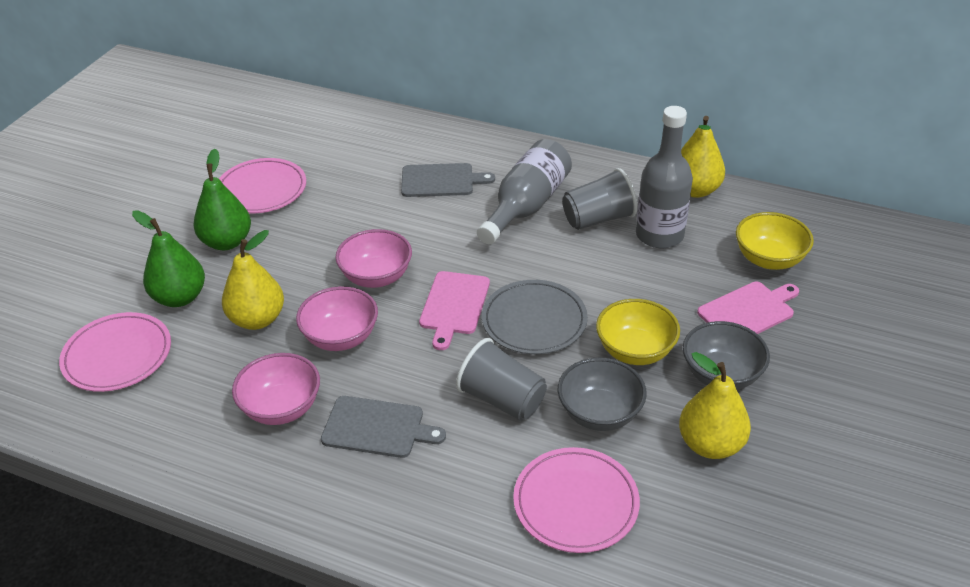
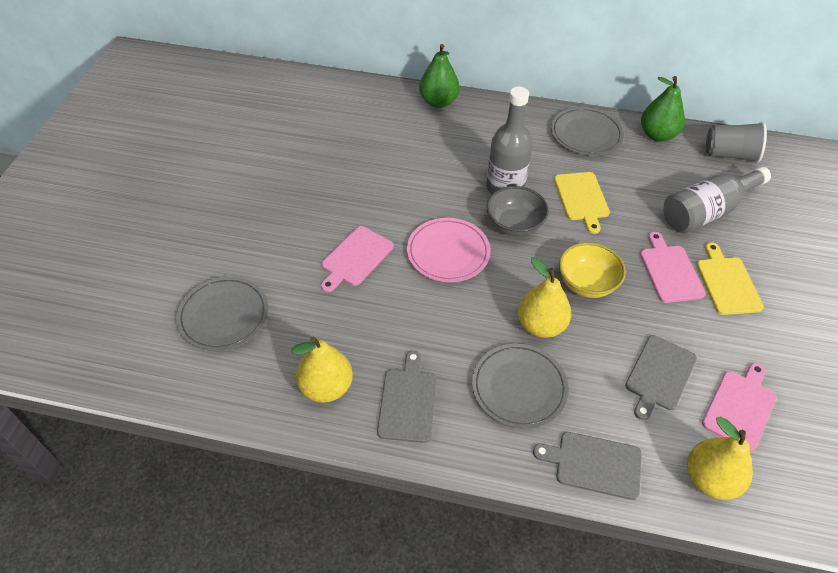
grey bowl: [558,357,647,431] [683,321,770,390] = 2 -> [487,186,549,237] = 1
grey cup: [456,338,547,421] [562,168,637,230] = 2 -> [706,122,767,163] = 1
grey cutting board: [321,396,446,458] [401,163,495,197] = 2 -> [377,351,437,443] [533,432,642,500] [625,335,697,420] = 3
grey plate: [482,280,588,354] = 1 -> [176,277,268,351] [472,344,569,429] [551,107,624,156] = 3
pink bowl: [232,353,320,425] [296,286,378,351] [335,229,412,288] = 3 -> none = 0
pink cutting board: [419,271,490,350] [697,282,799,334] = 2 -> [321,226,394,292] [640,232,706,303] [702,363,776,452] = 3
pink plate: [59,312,171,392] [219,158,306,213] [513,447,640,553] = 3 -> [407,218,490,282] = 1
yellow bowl: [596,299,680,365] [736,212,814,270] = 2 -> [559,242,626,298] = 1
yellow cutting board: none = 0 -> [554,172,610,234] [697,242,764,315] = 2

